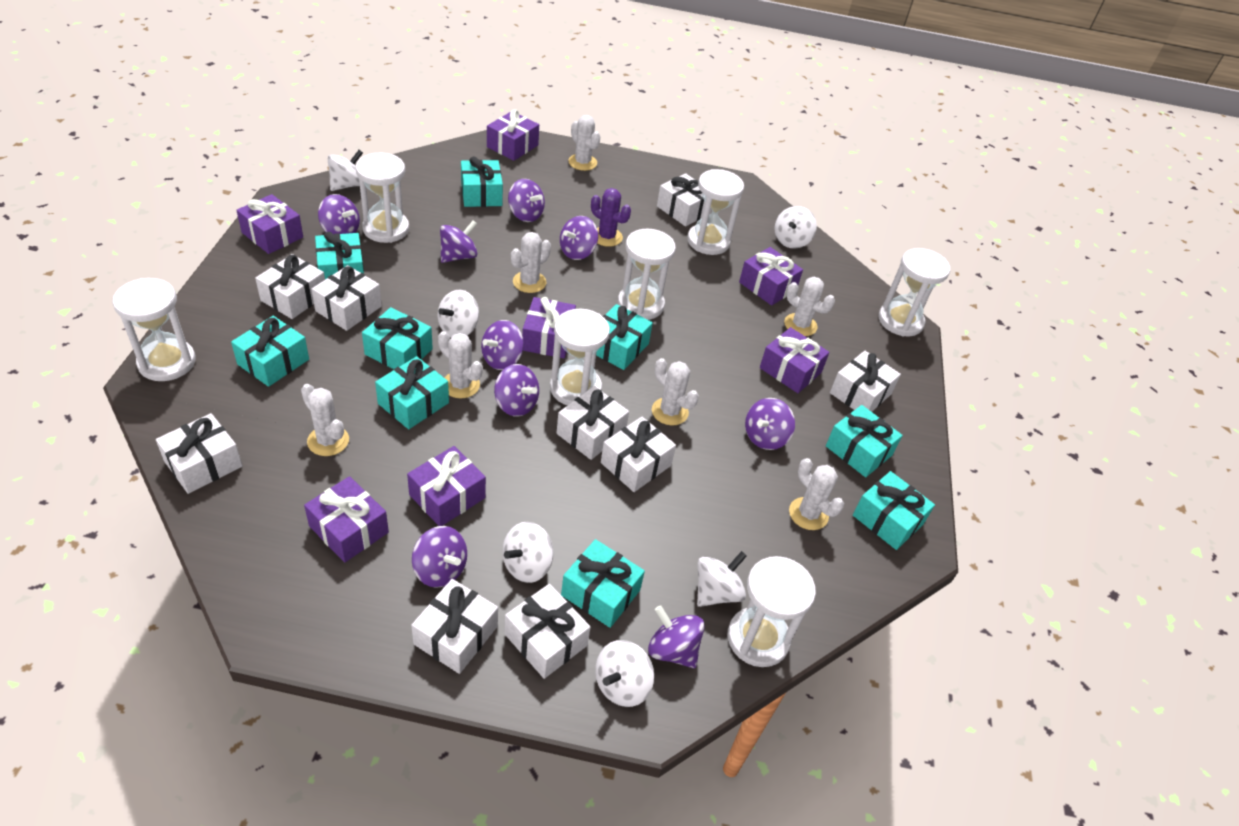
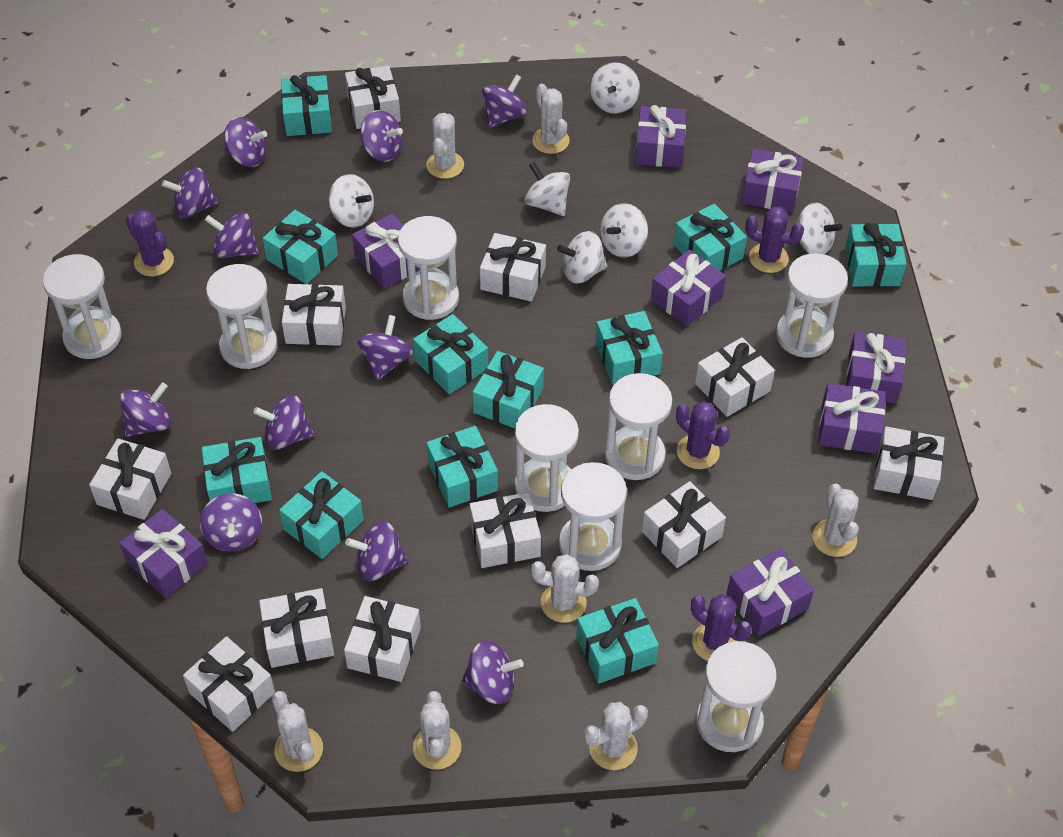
purple cactus: [591,188,631,247] = 1 -> [126,209,174,276] [676,401,730,469] [691,594,752,661] [745,207,804,273] = 4
purple gift: [236,194,303,254] [304,476,389,563] [407,446,486,526] [487,109,539,161] [522,297,576,358] [739,247,803,306] [760,327,829,393] = 7 -> [120,509,208,598] [352,213,420,289] [636,105,686,168] [651,249,726,327] [727,549,814,636] [742,149,804,213] [818,383,886,454] [846,332,906,404] = 8
purple spinning top: [318,194,360,234] [412,526,467,588] [440,220,477,263] [481,320,524,370] [494,364,539,417] [508,179,545,222] [560,216,598,260] [648,605,704,669] [745,398,795,450] = 9 -> [120,382,171,437] [162,167,219,218] [200,493,262,552] [205,212,259,258] [224,117,267,167] [253,395,314,450] [345,521,408,581] [357,315,413,380] [361,110,403,162] [461,640,524,704] [482,74,527,128] = 11
turquoise gift: [231,316,309,387] [315,232,364,279] [362,307,433,369] [375,356,449,429] [461,157,503,207] [561,539,645,628] [596,304,653,370] [826,405,903,477] [853,471,935,550] = 9 -> [202,437,272,503] [263,210,338,284] [279,471,364,559] [281,75,332,136] [413,314,488,394] [426,426,498,507] [472,351,544,428] [576,598,659,684] [595,311,663,385] [674,204,747,271] [845,223,907,287] = 11
white gift: [156,413,243,494] [255,254,325,319] [312,265,382,331] [411,579,498,674] [504,584,591,679] [557,386,629,460] [601,417,676,492] [657,173,711,227] [830,351,901,412] = 9 -> [89,438,171,520] [183,636,275,732] [259,588,334,668] [282,284,346,346] [344,596,421,682] [345,65,401,129] [469,492,541,568] [480,233,546,302] [642,481,726,568] [695,337,775,417] [874,426,944,500] = 11
white hourglass: [112,278,196,381] [355,153,409,243] [550,309,610,405] [618,228,676,320] [687,169,744,255] [728,556,816,667] [879,248,950,336] = 7 -> [43,254,122,359] [206,264,278,369] [398,216,459,320] [515,404,579,512] [559,462,627,571] [605,373,672,480] [696,641,777,752] [776,253,848,358] = 8

